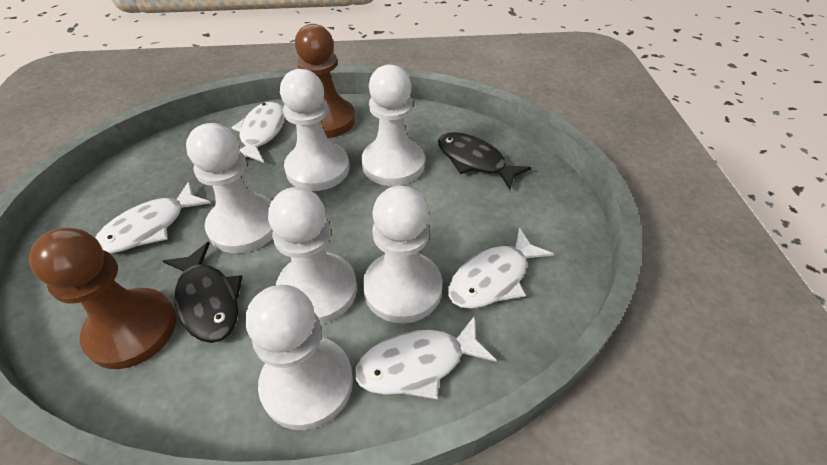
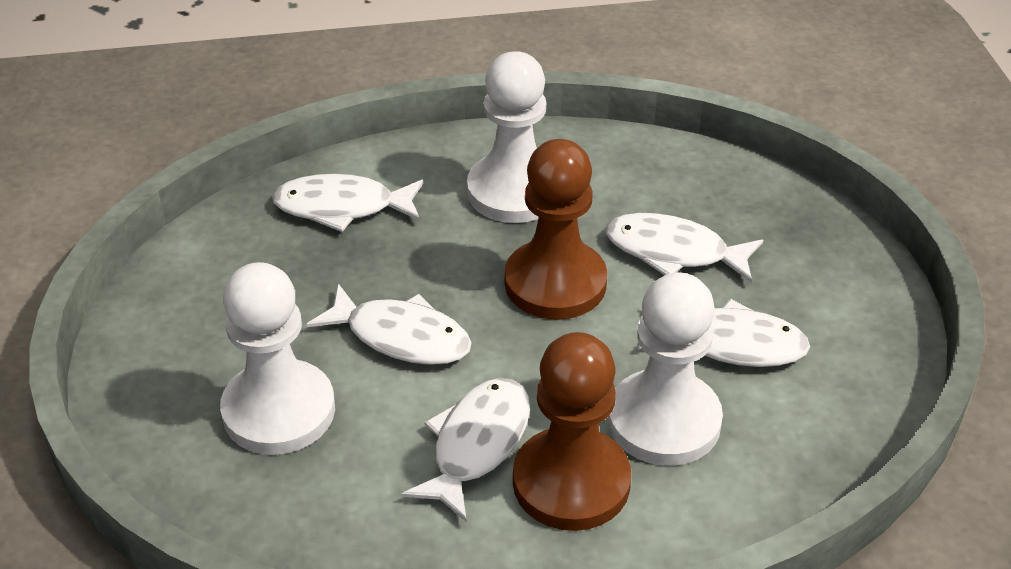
black fish: [163,242,242,343] [438,132,531,190] = 2 -> none = 0
white fish: [95,181,211,254] [231,101,285,163] [355,315,497,400] [448,227,554,309] = 4 -> [272,174,424,232] [306,284,472,365] [401,378,530,522] [606,213,763,283] [638,299,810,367] = 5
white pawn: [186,123,273,253] [246,285,353,430] [268,187,357,324] [280,69,349,191] [361,64,425,186] [363,185,443,323] = 6 -> [220,262,335,455] [467,51,546,223] [608,273,723,466] = 3

